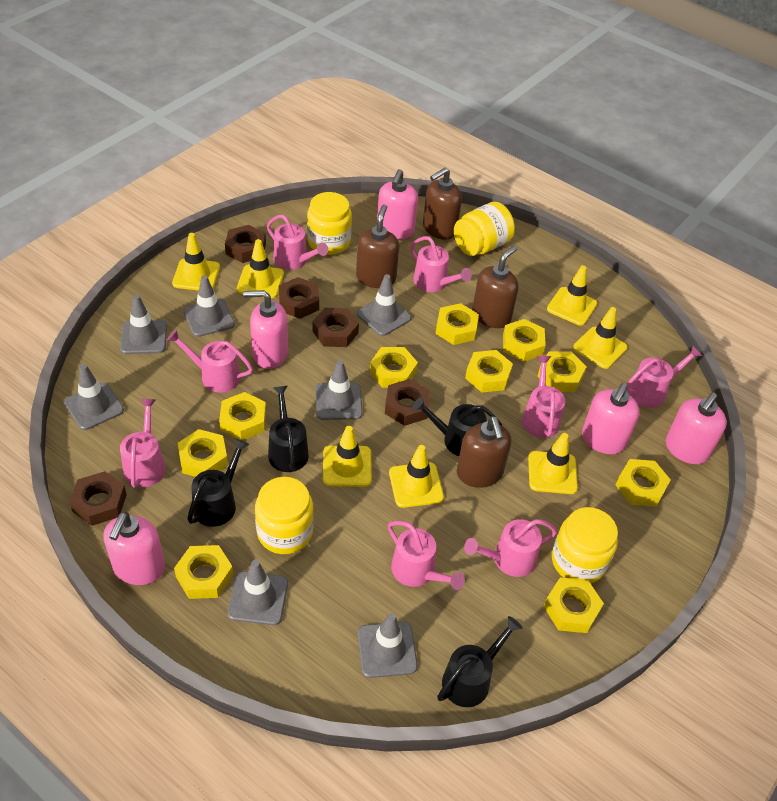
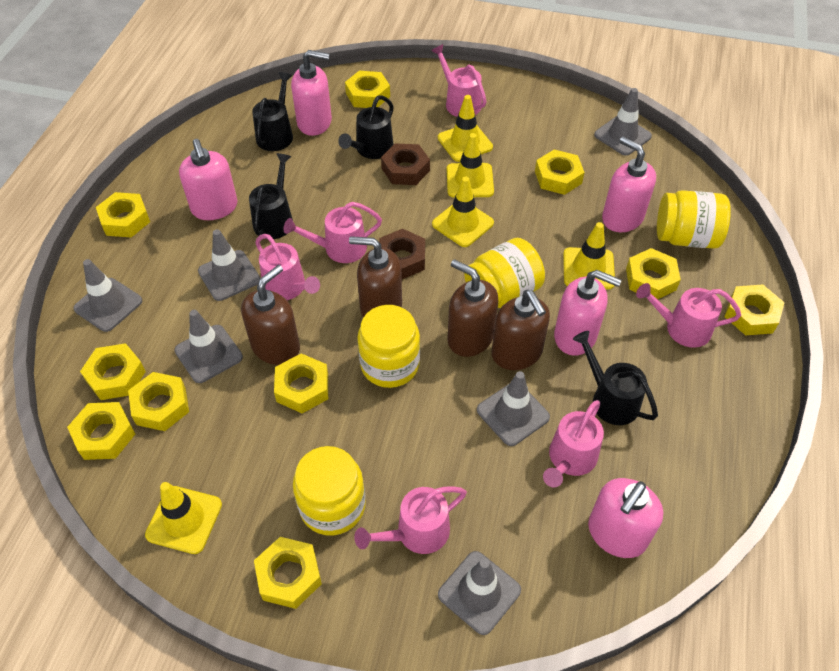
brown nut: [69,471,127,526] [225,225,266,263] [279,277,319,319] [313,308,359,347] [385,379,430,426] = 5 -> [379,229,425,279] [381,143,430,185] = 2
grey traffic cone: [64,364,124,430] [120,295,167,354] [183,275,235,337] [228,560,288,625] [315,360,363,420] [357,274,411,336] [358,613,418,678] = 7 -> [73,259,142,332] [174,310,243,383] [198,229,260,301] [438,551,521,635] [477,371,550,446] [594,88,652,156] = 6
pink watering can: [120,399,166,487] [167,330,253,393] [267,215,328,270] [388,521,465,590] [410,236,472,292] [464,519,557,577] [522,356,565,438] [626,346,702,408] = 8 -> [255,234,320,300] [284,202,382,263] [354,486,467,554] [431,44,487,117] [543,400,604,488] [636,283,741,348] = 6
yellow traffic cone: [172,233,220,291] [237,239,284,298] [323,426,372,487] [389,445,444,508] [528,433,578,494] [547,265,597,326] [573,307,628,369] = 7 -> [145,482,222,554] [432,177,494,247] [438,95,493,162] [447,133,494,198] [563,222,615,290] = 5

